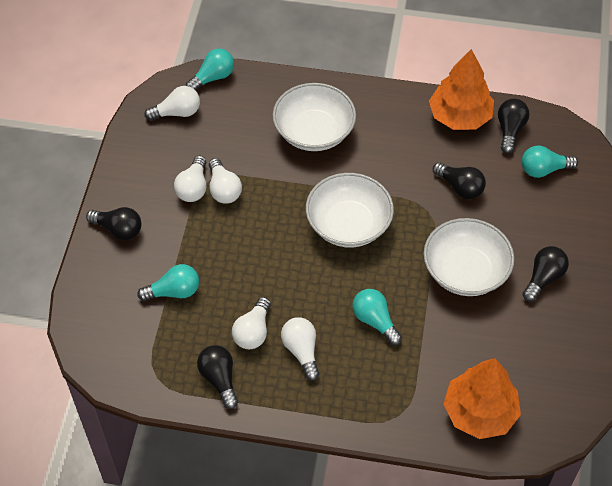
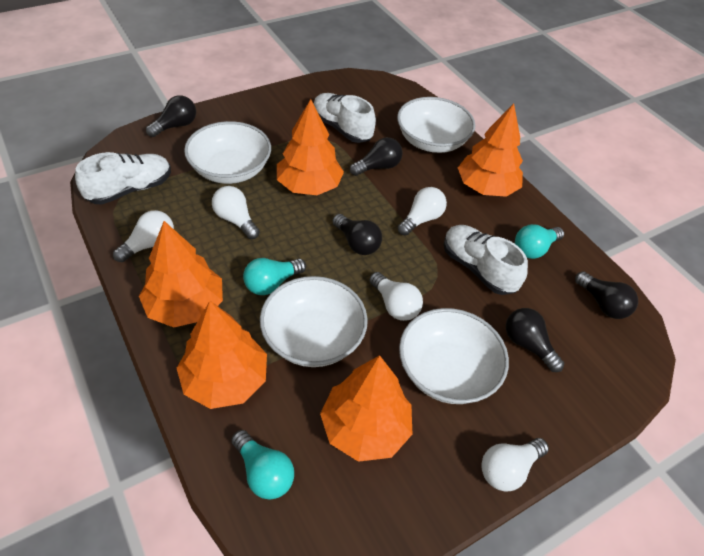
orange tree: [429,49,494,130] [443,358,521,439] = 2 -> [139,221,223,328] [177,301,267,409] [277,99,344,195] [320,355,412,462] [458,104,523,197] = 5
turquoise light bulb: [137,264,199,301] [186,49,234,91] [352,289,402,345] [522,146,578,178] = 4 -> [231,430,294,500] [243,258,306,295] [515,224,564,259] = 3
white bowl: [272,83,356,151] [306,173,394,247] [424,218,514,296] = 3 -> [184,121,271,184] [260,276,368,367] [397,97,476,153] [399,308,509,404] = 4
white shoe: none = 0 -> [75,152,171,205] [314,93,376,143] [444,225,528,295] = 3

